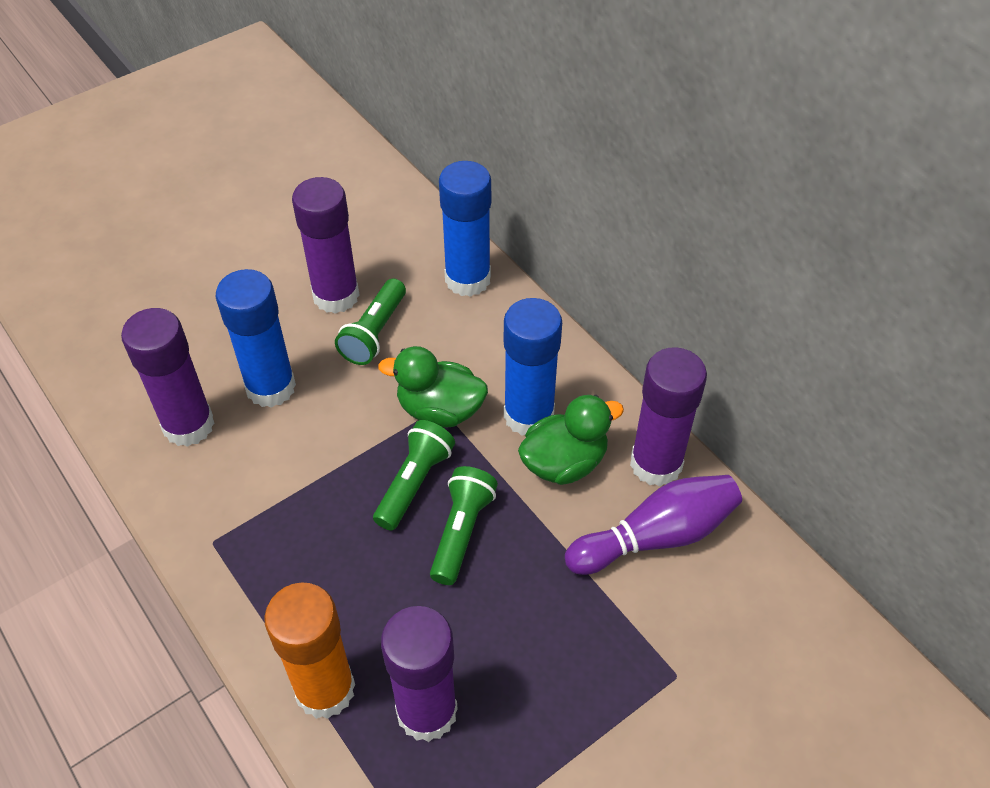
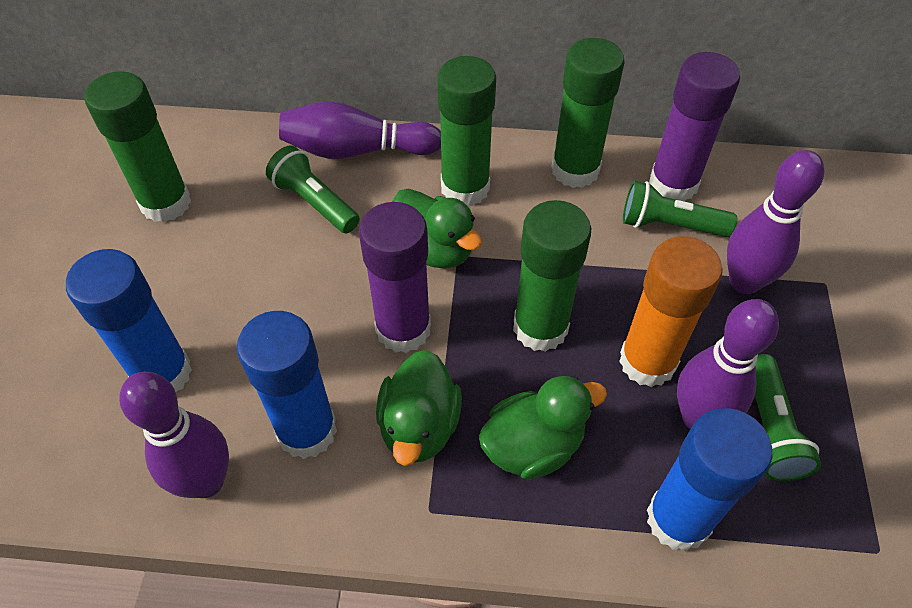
green duck: [378,346,488,428] [518,395,624,485] = 2 -> [376,350,462,466] [392,189,482,269] [479,376,607,480] = 3
green glue stick: none = 0 -> [85,71,191,222] [437,56,496,206] [513,200,591,352] [551,38,625,188] = 4
purple bowling pin: [565,475,742,575] = 1 -> [119,372,229,498] [279,101,441,159] [677,299,779,429] [727,150,824,294] = 4
purple glue stick: [121,308,214,447] [292,177,359,314] [381,606,458,742] [630,347,707,486] = 4 -> [359,202,431,353] [649,52,740,201] = 2

